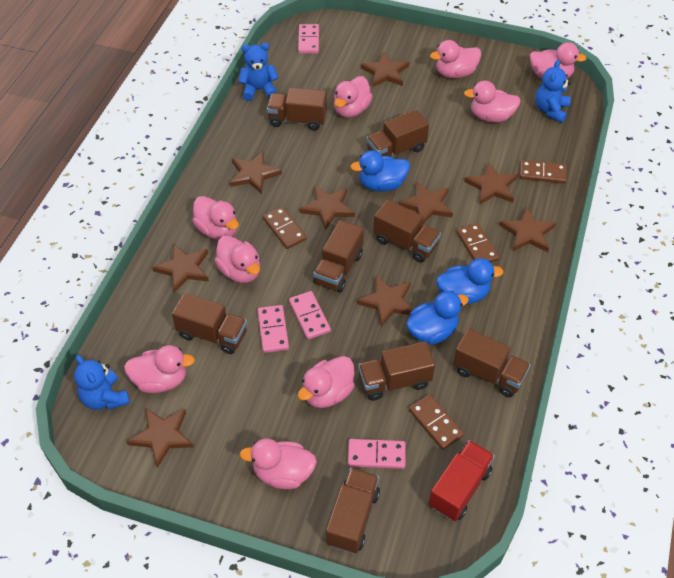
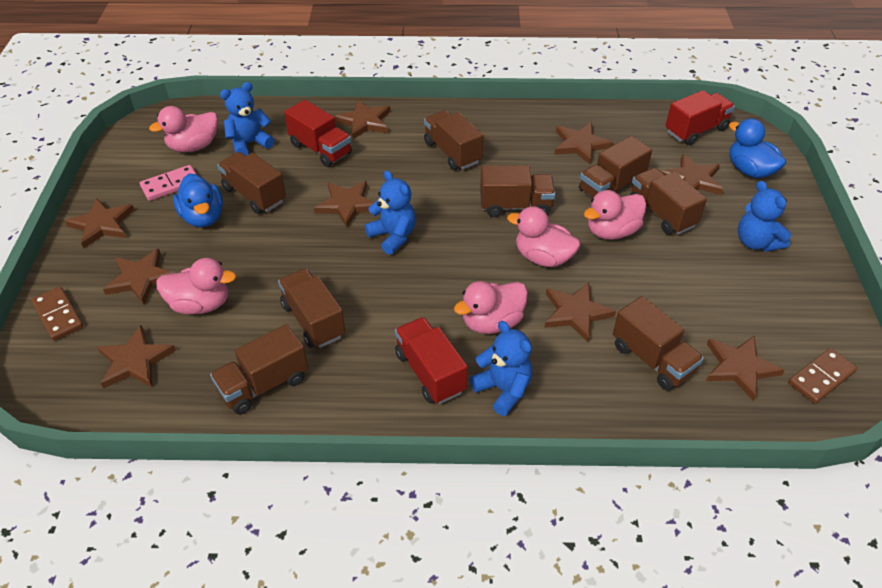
blue duck: [350,151,410,192] [406,291,469,345] [436,258,503,305] = 3 -> [173,174,223,227] [729,118,786,178] = 2
blue teddy bear: [74,355,130,410] [239,43,279,101] [535,60,571,123] = 3 -> [220,82,275,156] [365,170,416,255] [470,321,532,416] [738,181,791,252] = 4
brown domino: [263,206,307,249] [409,394,464,450] [456,223,499,263] [520,160,567,184] = 4 -> [31,286,83,341] [788,348,857,404] = 2
pink domino: [258,305,289,353] [289,291,331,340] [298,24,319,54] [348,439,406,469] = 4 -> [140,165,196,201] = 1
pink duck: [124,345,195,393] [192,196,239,240] [214,235,260,283] [240,438,317,489] [298,356,355,408] [334,76,373,118] [430,40,481,78] [464,81,521,122] [530,42,587,79] = 9 -> [149,106,218,153] [156,258,236,314] [454,281,528,334] [507,206,580,267] [584,190,646,240] = 5
red truck: [429,440,495,521] = 1 -> [284,100,352,167] [395,317,468,404] [666,90,735,145] = 3

